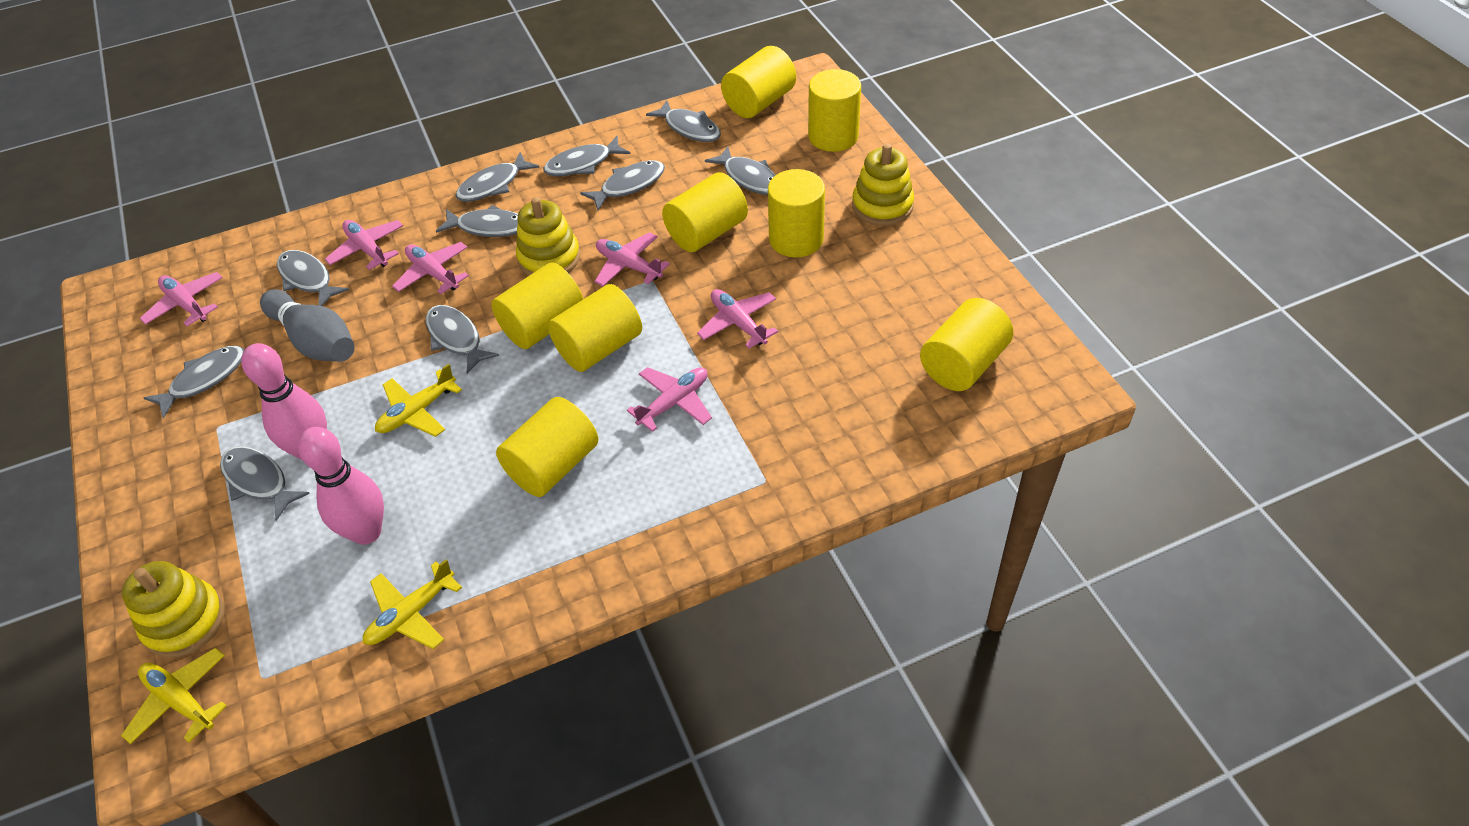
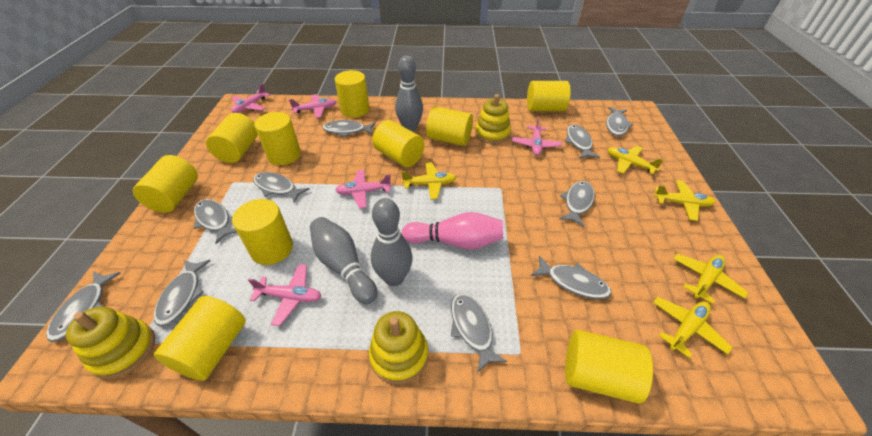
grey bowling pin: [260,289,355,362] = 1 -> [310,217,377,304] [371,198,413,286] [395,55,423,132] = 3
pink bowling pin: [241,343,327,461] [298,427,384,545] = 2 -> [402,212,503,249] = 1
pink plane: [139,272,223,326] [325,220,403,270] [392,242,469,294] [595,232,670,286] [627,367,712,432] [697,289,778,349] = 6 -> [231,83,270,113] [248,264,322,326] [289,94,336,118] [335,170,392,208] [512,117,562,156] = 5
yellow cylinder: [491,262,583,349] [496,397,598,497] [548,284,642,372] [662,172,748,252] [721,46,796,118] [768,169,825,257] [808,69,861,152] [920,298,1013,391] = 8 -> [133,155,198,213] [154,296,246,381] [206,113,258,163] [232,199,293,265] [254,112,301,165] [335,70,369,117] [372,120,424,167] [426,107,473,146] [527,81,571,111] [565,330,653,404] = 10
yellow plane: [121,648,227,744] [363,559,462,649] [375,364,462,437] = 3 -> [401,162,457,199] [607,146,664,174] [653,297,732,358] [654,180,715,221] [673,254,748,304] = 5

